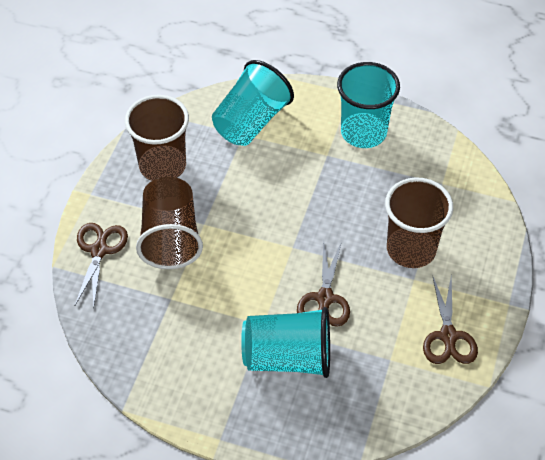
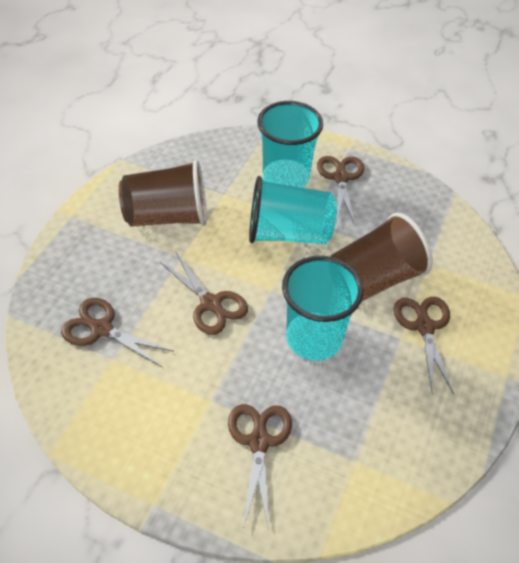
brown cup: [125,95,189,181] [136,177,203,269] [385,177,453,268] = 3 -> [119,160,207,227] [330,212,433,301] = 2
brown scissors: [75,223,128,309] [297,240,350,327] [423,275,478,364] = 3 -> [61,298,174,367] [160,253,248,335] [228,404,292,530] [317,156,364,225] [393,297,454,395] = 5

